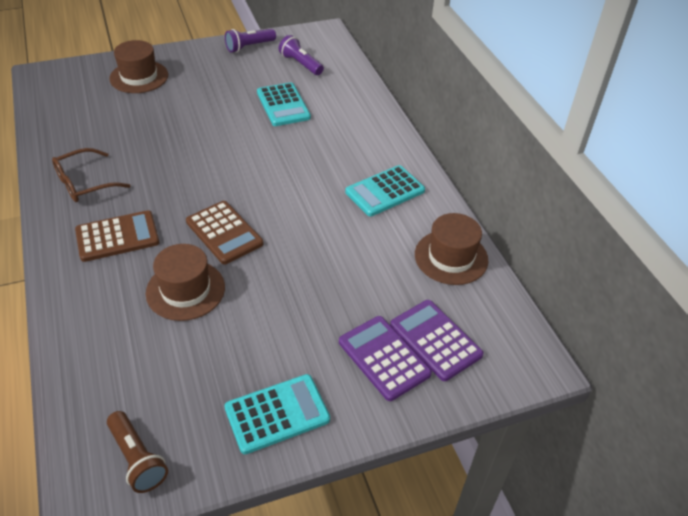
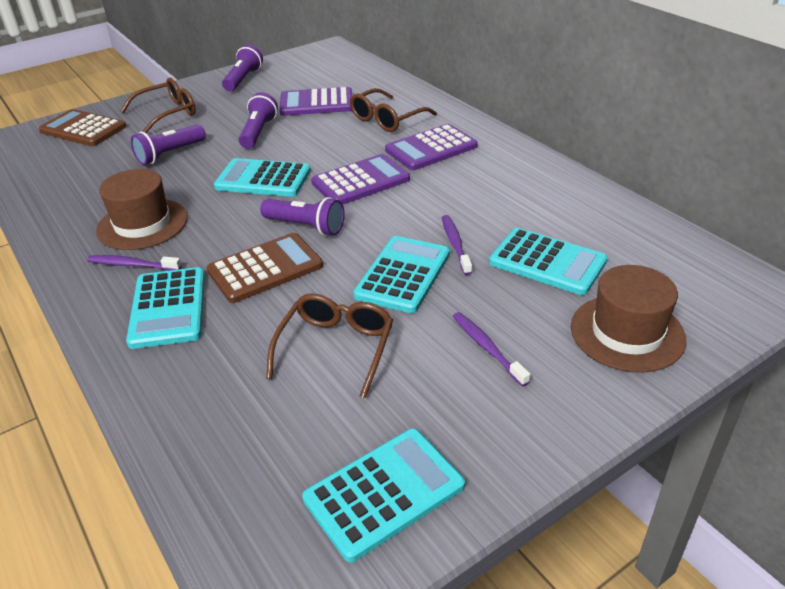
brown flashlight: [107,411,168,493] = 1 -> none = 0
brown glasses: [52,148,131,202] = 1 -> [120,78,196,133] [266,293,393,398] [350,88,437,132] = 3
brown hat: [109,40,168,93] [146,244,225,321] [415,213,488,285] = 3 -> [96,169,188,250] [571,265,686,373] = 2
purple calculator: [339,316,432,401] [390,300,484,381] = 2 -> [279,87,352,116] [311,154,410,204] [385,124,478,170] = 3
purple flashlight: [225,29,276,53] [279,35,324,75] = 2 -> [131,125,206,165] [222,45,263,91] [239,92,278,149] [260,197,345,236] = 4
purple toothbrush: none = 0 -> [87,255,182,271] [442,215,472,275] [453,312,530,386] = 3
turquoise calculator: [224,374,330,454] [257,82,311,126] [345,165,425,216] = 3 -> [126,267,205,349] [214,158,311,197] [302,428,465,562] [353,236,450,313] [489,228,608,295] = 5

